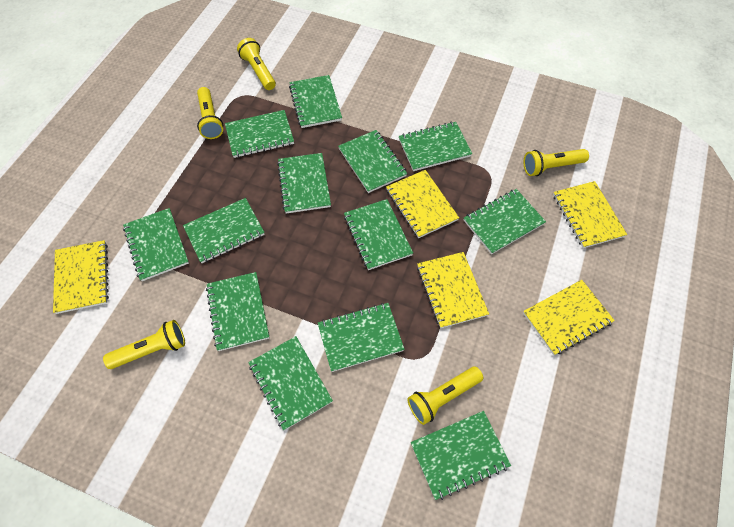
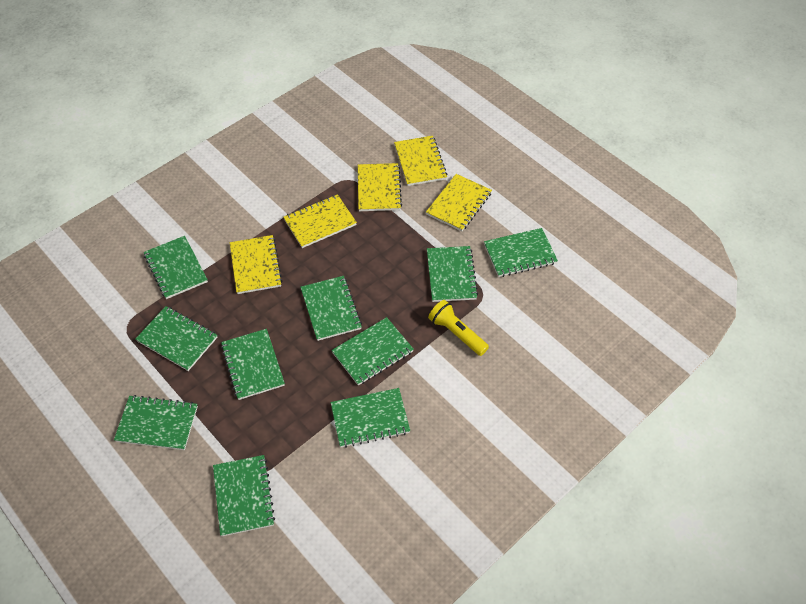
green notebook: [123,208,189,281] [183,198,265,263] [206,272,269,351] [225,110,294,158] [248,336,333,430] [277,153,331,213] [289,75,342,128] [318,303,405,372] [338,130,407,193] [344,199,413,270] [399,122,472,171] [411,411,511,500] [464,189,546,254] = 13 -> [114,395,198,450] [136,306,217,371] [144,236,208,299] [213,455,275,536] [221,329,285,400] [301,276,362,341] [330,388,410,448] [331,317,414,386] [427,246,478,302] [484,228,558,277] = 10
yellow flashlight: [103,320,185,369] [197,87,223,139] [237,38,276,90] [407,366,483,425] [523,149,589,176] = 5 -> [428,300,489,356] = 1

